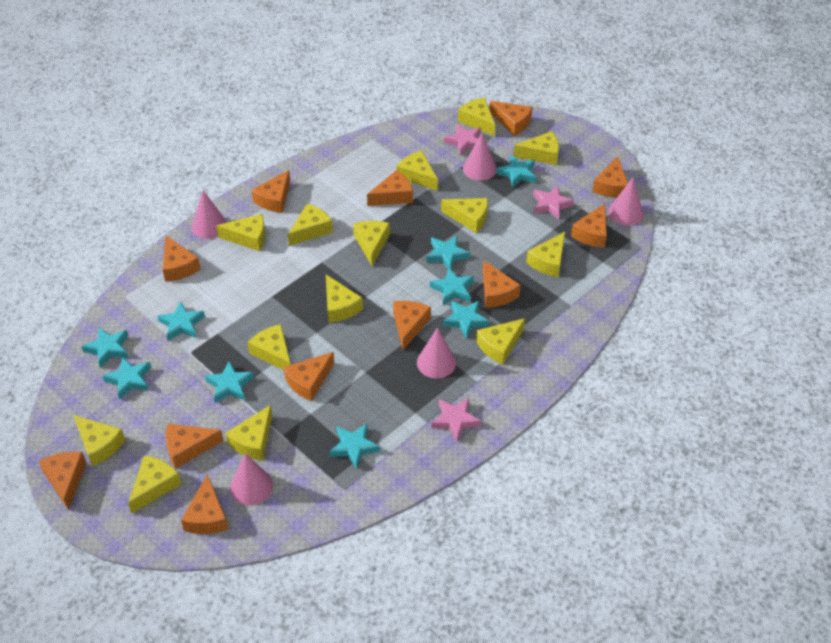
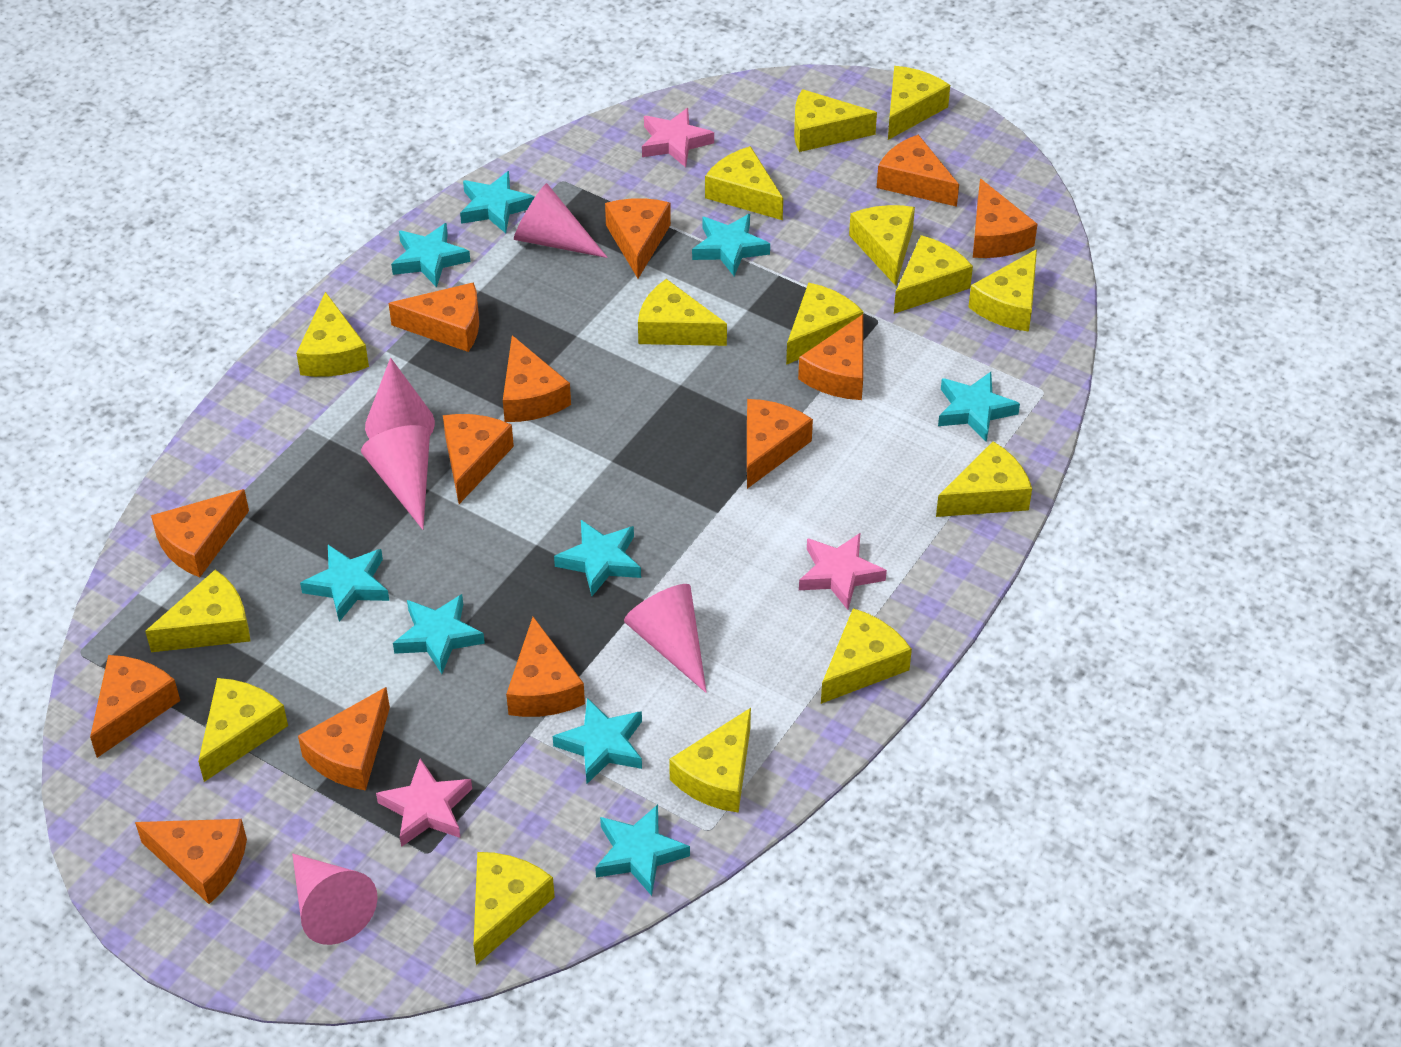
orange cheese: [39,452,86,510] [163,236,201,282] [165,424,223,468] [181,474,228,534] [252,170,290,213] [284,352,334,401] [367,170,413,206] [393,301,431,350] [483,260,521,308] [490,101,533,136] [571,203,607,248] [592,156,628,198] = 12 -> [90,655,180,758] [135,819,247,904] [151,489,249,577] [298,687,390,791] [389,282,479,352] [443,414,514,504] [503,335,571,422] [506,617,585,717] [605,198,671,278] [747,399,813,489] [798,314,863,400] [877,134,959,207] [973,178,1037,258] = 13
yellow cheese: [73,415,125,466] [128,455,181,513] [216,214,265,251] [226,405,272,460] [247,324,291,370] [288,203,333,246] [326,275,363,323] [353,221,390,266] [397,151,438,191] [441,198,488,233] [458,97,495,136] [476,318,525,365] [513,131,559,165] [526,232,565,277] = 14 -> [145,570,250,652] [198,678,288,782] [296,292,369,377] [473,852,555,965] [638,279,727,346] [669,708,751,813] [705,146,783,220] [786,282,863,365] [794,89,877,152] [821,608,912,704] [849,205,915,286] [888,66,950,140] [894,235,973,314] [936,441,1032,517] [968,249,1037,332] = 15

